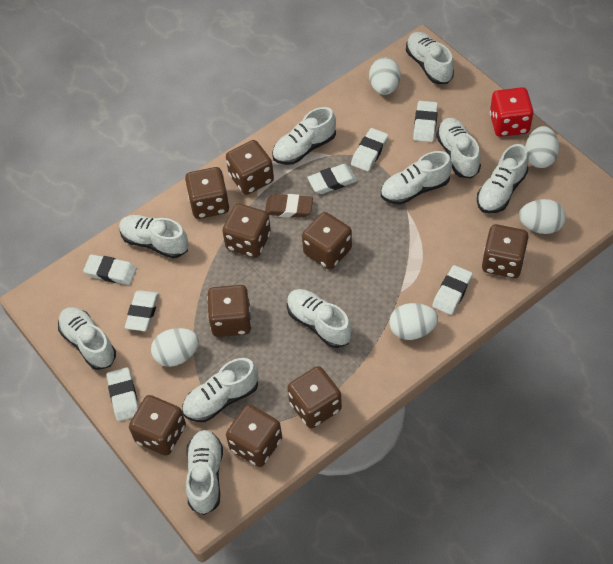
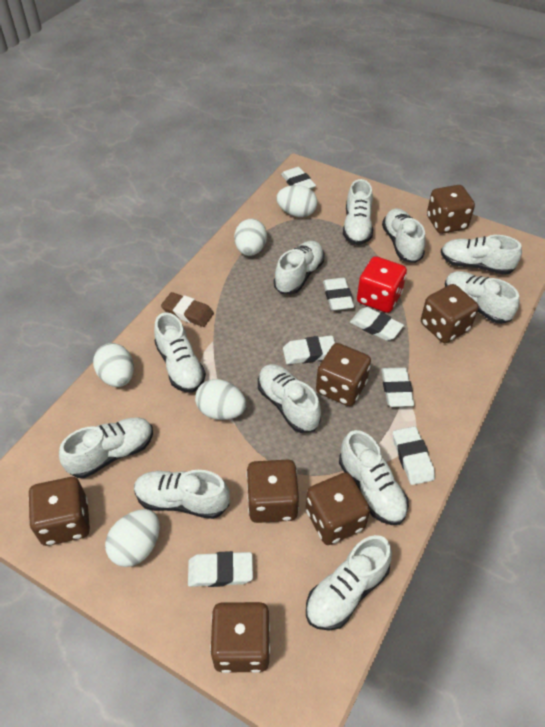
brown dice: [129,395,186,456] [185,167,229,219] [207,285,252,337] [222,204,271,258] [226,140,274,195] [226,404,282,467] [287,366,342,428] [302,212,352,270] [482,224,529,278] = 9 -> [28,477,90,546] [210,602,270,673] [246,459,299,523] [306,473,370,545] [316,343,371,406] [421,284,479,343] [427,185,475,234] = 7
white shoe: [58,307,116,370] [119,215,189,258] [182,358,258,422] [186,430,223,515] [272,107,336,165] [287,289,352,348] [381,151,452,205] [406,32,454,84] [436,118,481,178] [477,144,529,213] = 10 -> [59,418,153,478] [134,470,230,519] [154,313,206,393] [258,364,321,433] [274,241,324,294] [306,535,392,631] [339,430,409,525] [343,179,373,245] [382,209,426,263] [441,235,522,275] [445,271,519,324] = 11

